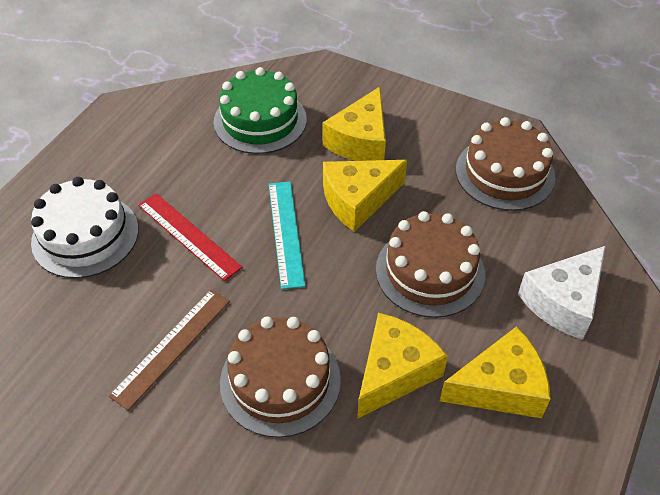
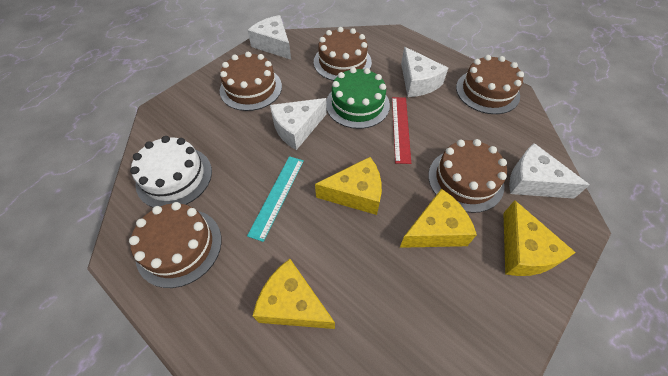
brown cake: [220,316,341,438] [376,211,485,318] [456,117,555,211] = 3 -> [129,202,222,288] [220,52,282,111] [314,27,372,81] [428,139,507,213] [456,55,524,114] = 5
brown ruler: [109,289,230,411] = 1 -> none = 0
white cheese: [518,246,606,340] = 1 -> [247,15,291,60] [270,98,327,150] [401,47,448,97] [509,143,589,199] = 4

